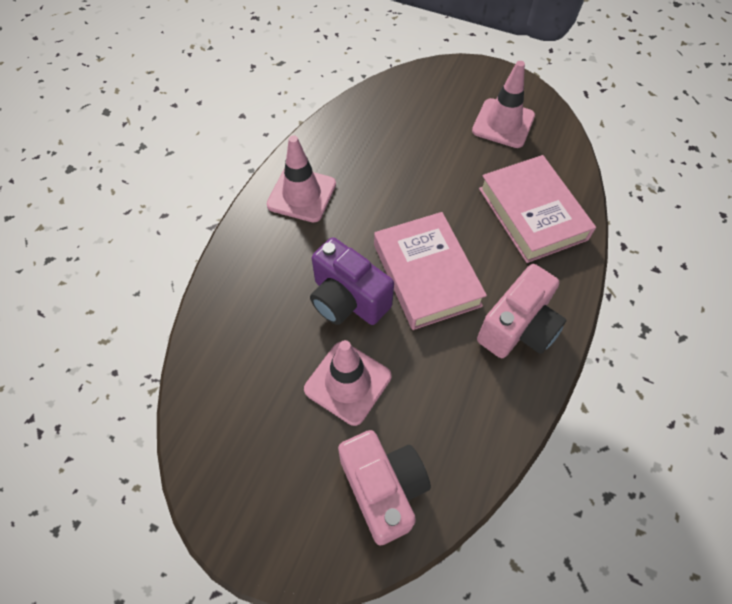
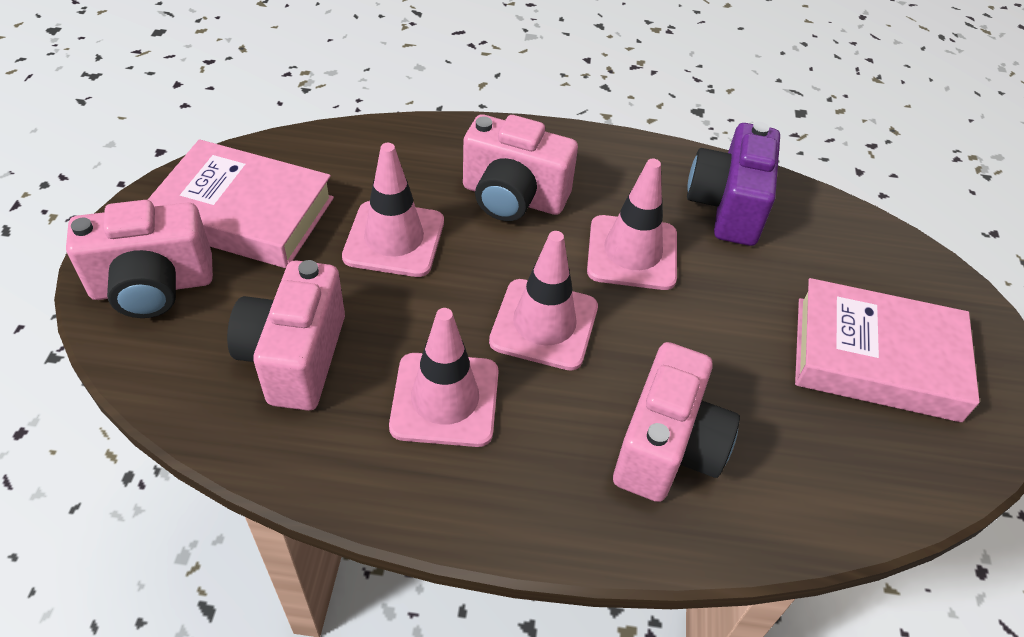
pink camera: [338,430,431,545] [477,264,566,358] = 2 -> [66,200,213,318] [227,260,345,411] [463,114,578,221] [613,342,740,502] = 4
pink traffic cone: [267,135,336,222] [304,340,392,426] [472,61,535,148] = 3 -> [342,143,444,277] [389,308,499,447] [489,231,598,371] [587,159,677,290] = 4

